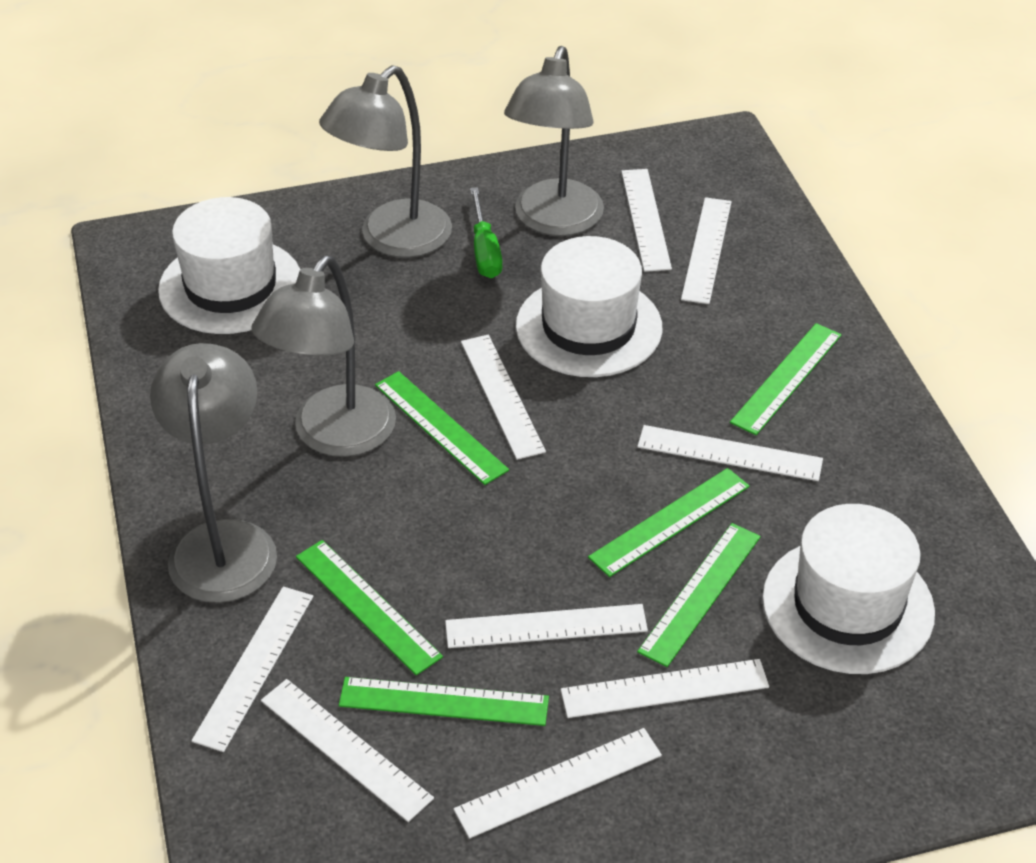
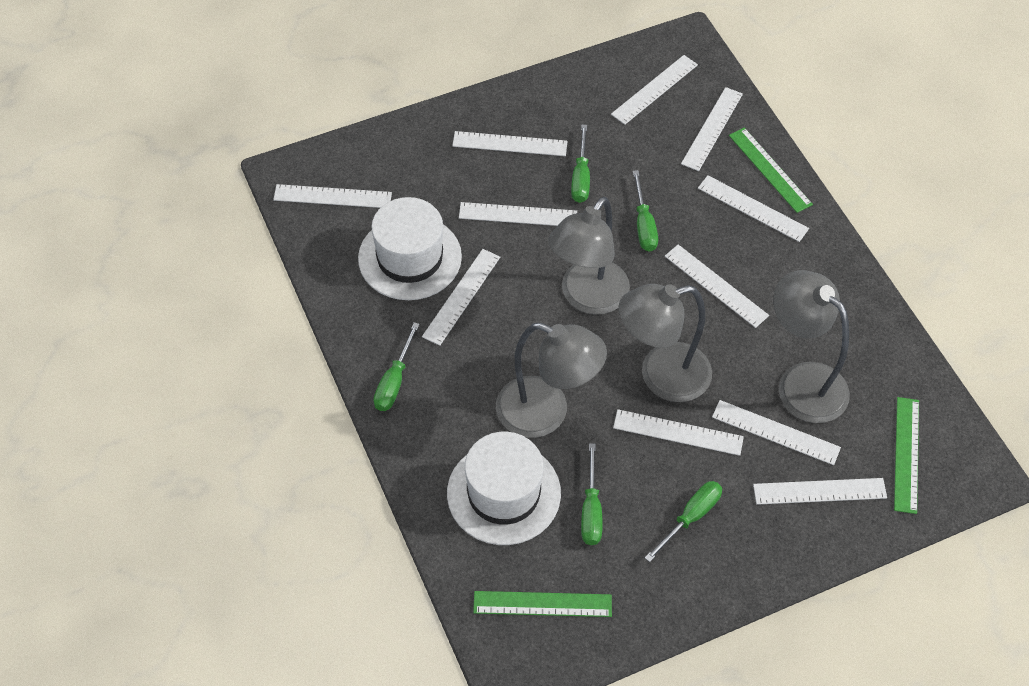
green ruler: [296,540,443,675] [339,677,549,726] [375,371,509,485] [588,468,749,577] [637,523,761,667] [730,323,842,435] = 6 -> [473,591,612,617] [729,127,813,213] [894,397,919,514] = 3
green screwdriver: [470,187,502,278] = 1 -> [373,322,420,411] [571,125,590,203] [581,443,603,545] [633,170,658,252] [645,481,722,562] = 5
white hat: [158,197,300,334] [516,236,663,377] [762,504,935,674] = 3 -> [358,197,462,300] [447,432,561,545] = 2
white ruler: [192,587,313,752] [261,679,434,822] [445,604,648,648] [454,728,662,839] [461,335,546,460] [561,659,769,718] [621,169,672,272] [637,425,823,481] [681,197,732,304] = 9 -> [273,184,392,208] [422,249,500,346] [452,131,567,156] [459,202,577,226] [611,55,698,125] [613,409,744,456] [665,244,769,328] [681,87,743,171] [698,175,809,242] [712,400,841,465] [753,478,887,505] = 11

